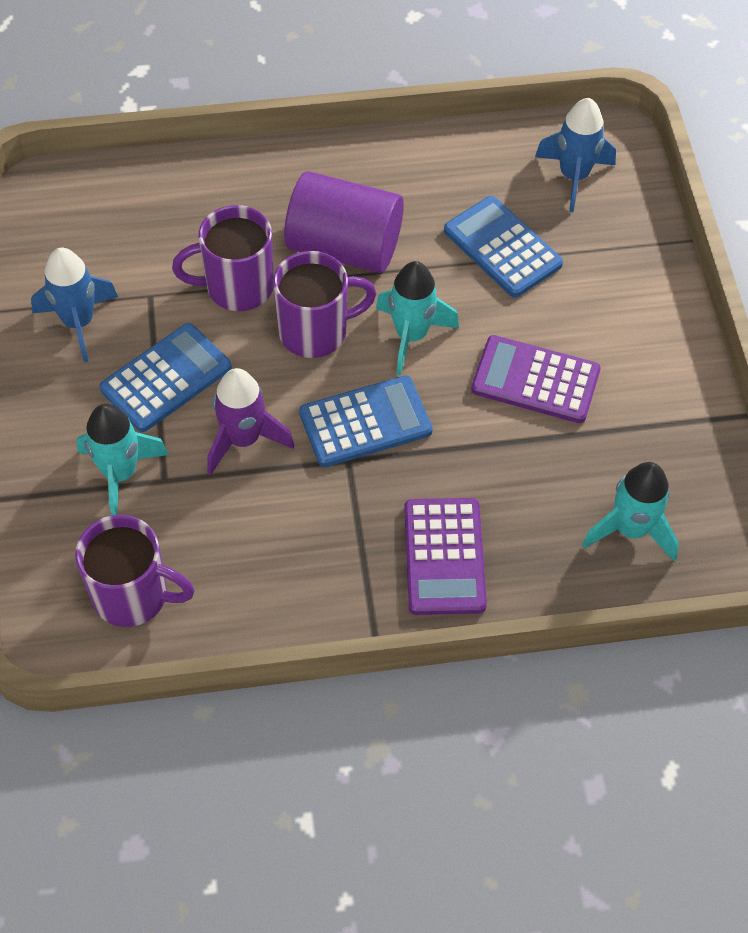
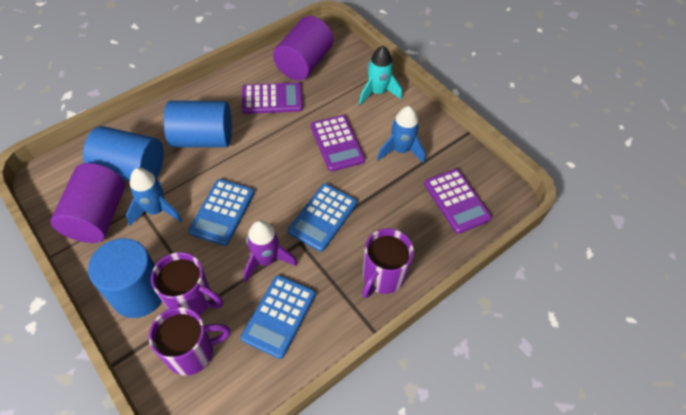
blue cylinder: none = 0 -> [83,126,164,181] [88,238,162,318] [164,101,232,147] = 3
purple calculator: [404,498,487,615] [471,335,601,423] = 2 -> [242,82,303,114] [311,115,365,172] [424,169,492,234] = 3
purple cylinder: [284,171,404,273] = 1 -> [51,163,125,243] [273,16,333,80] = 2
turquoise rocket: [76,404,169,515] [376,261,459,376] [582,462,679,561] = 3 -> [359,46,402,105] = 1

